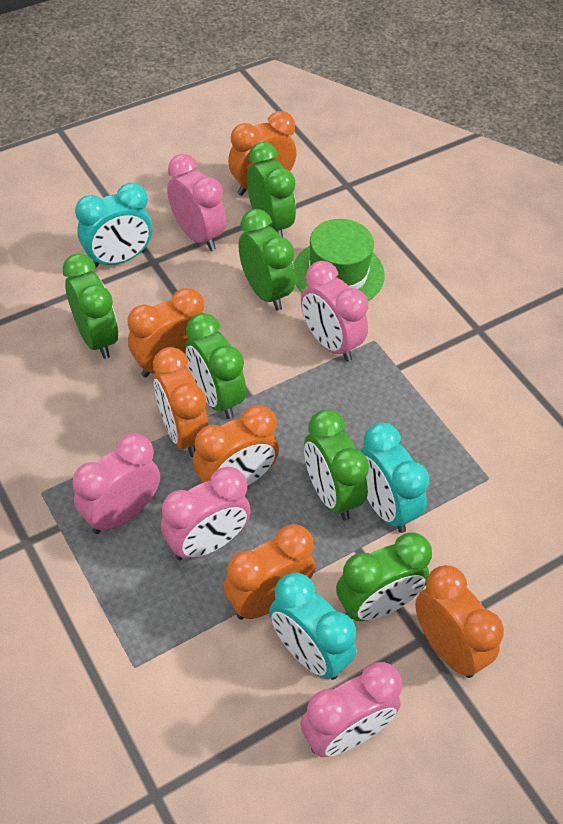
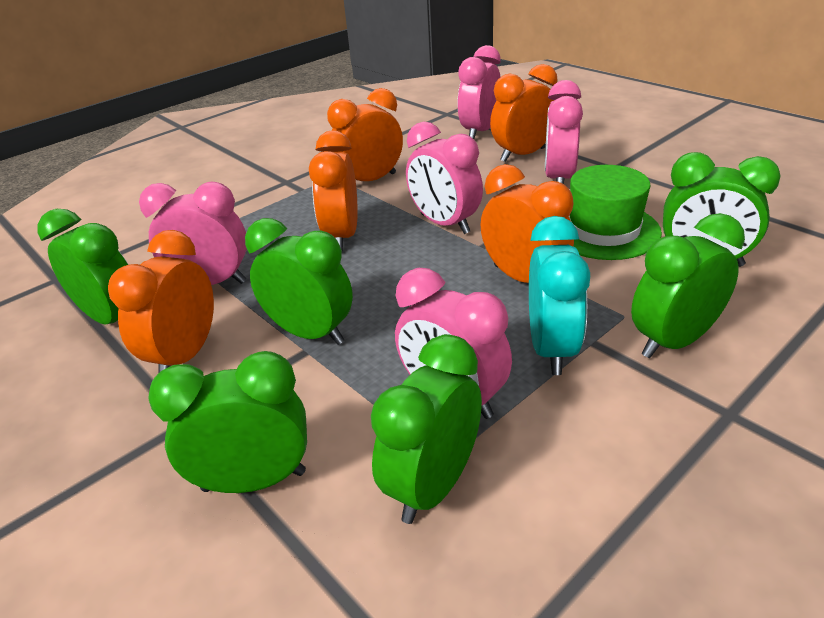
orange clock: [128,288,204,377] [153,347,209,457] [193,405,279,486] [224,524,315,619] [228,111,296,196] [415,565,504,678] = 6 -> [108,230,214,372] [309,131,358,252] [327,88,403,181] [481,164,574,283] [490,64,558,162] = 5
turquoise clock: [75,183,152,268] [269,572,357,680] [360,423,429,533] = 3 -> [529,216,590,375] = 1

